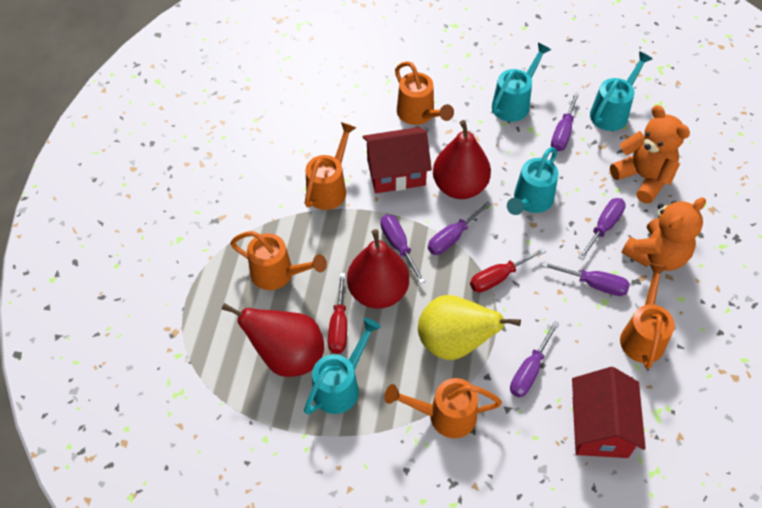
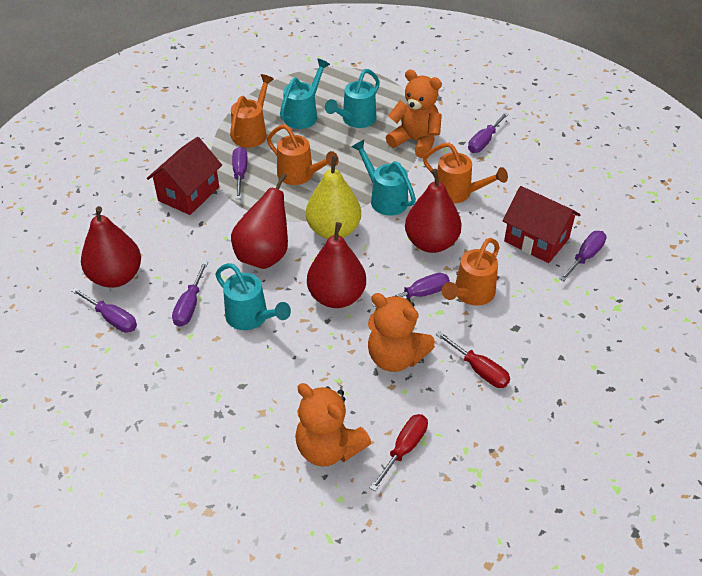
orange teddy bear: [610,105,690,204] [621,197,706,271] = 2 -> [295,383,371,467] [368,293,435,372] [386,69,442,158] = 3
orange watering can: [230,231,327,290] [305,122,356,210] [384,378,502,438] [395,61,454,125] [620,263,675,369] = 5 -> [230,74,274,148] [267,124,339,185] [423,142,508,203] [442,238,500,306] = 4
red pear: [222,303,324,377] [347,229,409,309] [433,120,491,199] = 3 -> [81,206,141,288] [231,173,288,269] [307,222,366,308] [405,169,462,253] = 4

